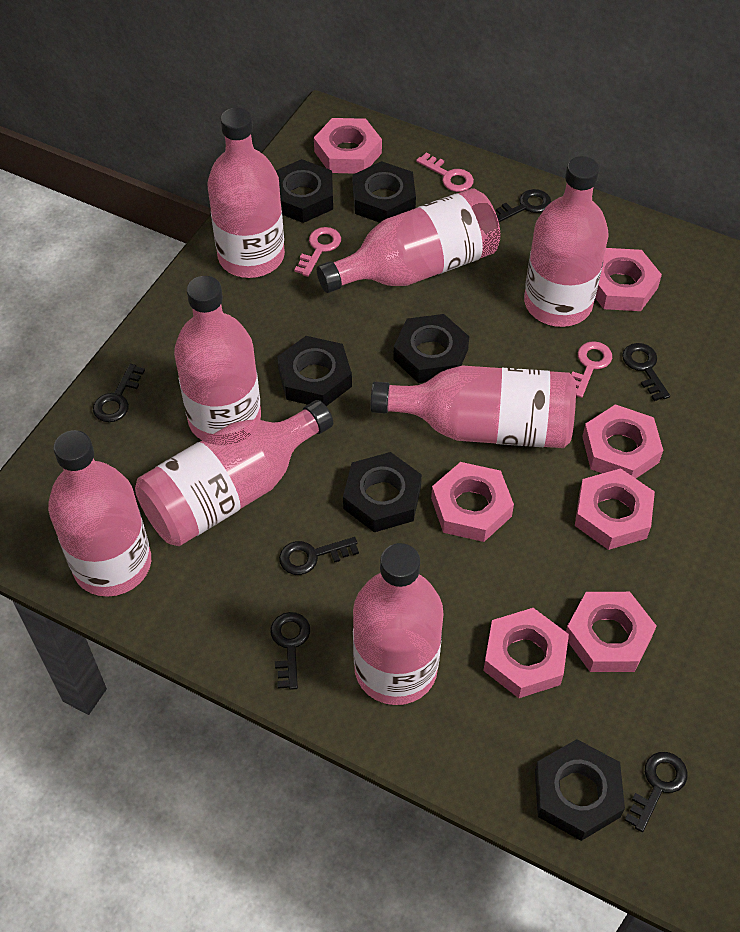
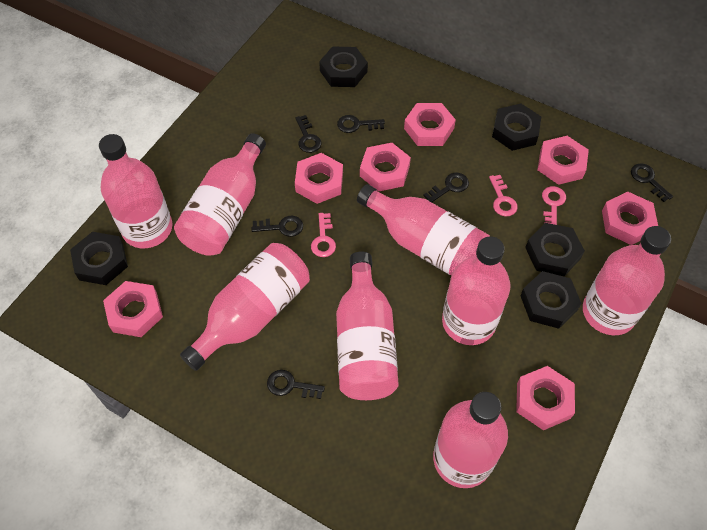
black nut: [275,159,333,223] [277,336,352,406] [343,452,422,532] [353,161,416,223] [393,314,469,383] [535,739,625,841] = 6 -> [70,232,128,285] [319,46,368,87] [492,104,541,151] [520,271,582,329] [525,223,585,276] = 5

